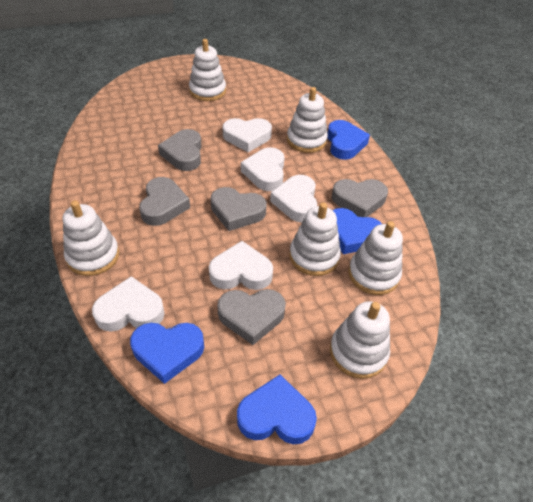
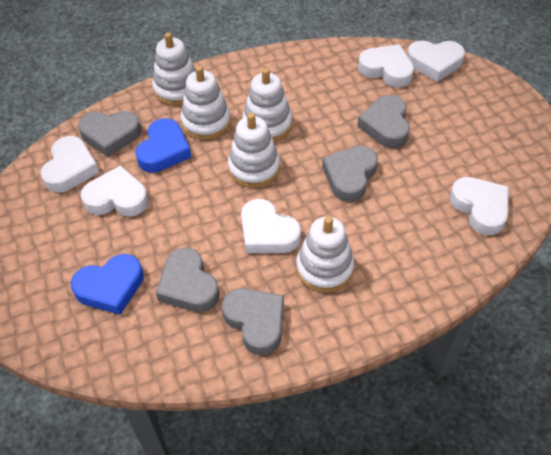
blue heart: [130,323,204,384] [237,375,317,444] [328,120,370,160] [333,208,382,254] = 4 -> [71,254,144,315] [135,118,191,173] = 2
white heart: [92,276,165,332] [209,241,273,290] [223,118,272,152] [241,147,285,191] [270,175,317,223] = 5 -> [41,136,99,193] [81,165,148,217] [241,199,301,253] [358,44,414,87] [407,40,465,82] [450,177,509,235] = 6
white stacking toy: [63,200,119,276] [189,39,226,101] [287,87,328,153] [289,202,341,276] [330,301,390,379] [348,221,403,295] = 6 -> [152,32,196,106] [181,66,231,140] [228,113,280,188] [242,68,292,142] [296,216,354,292] = 5

